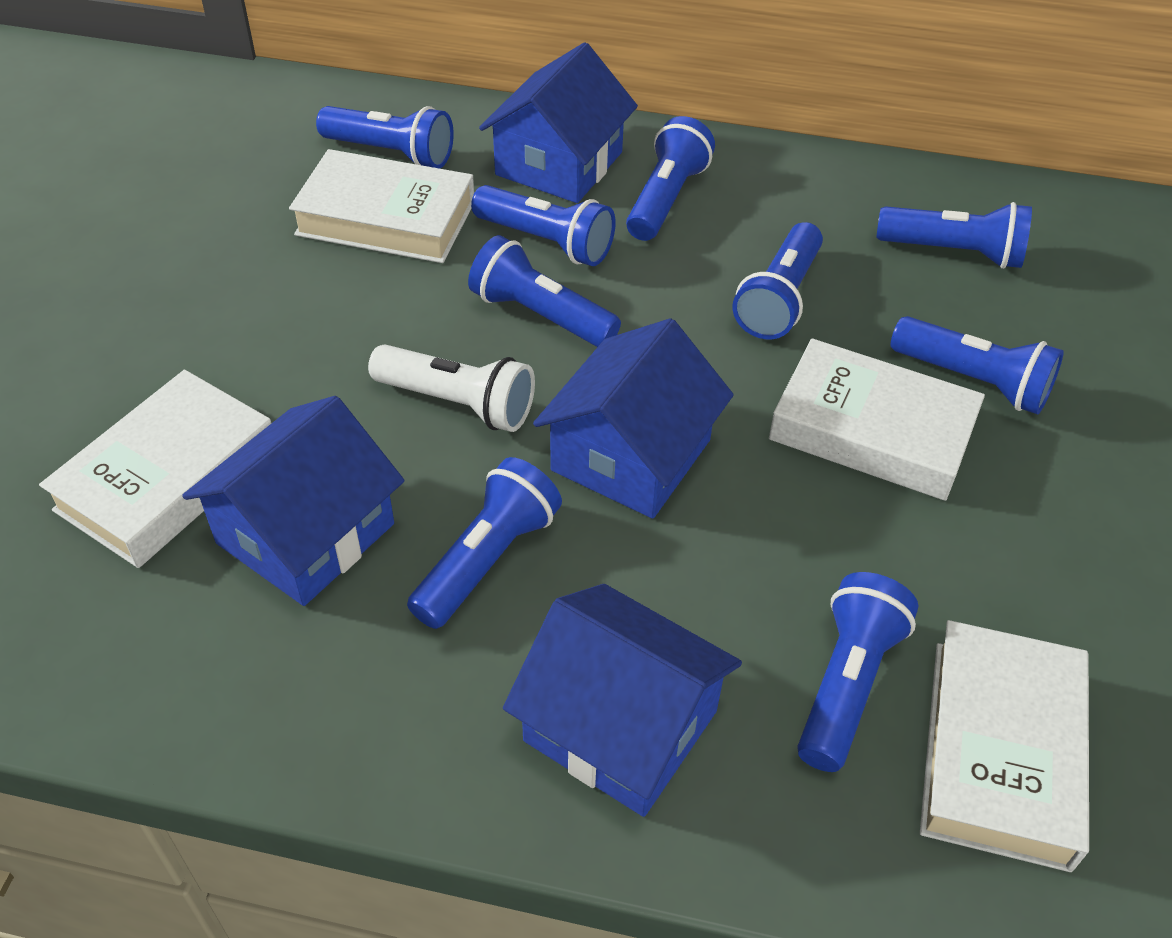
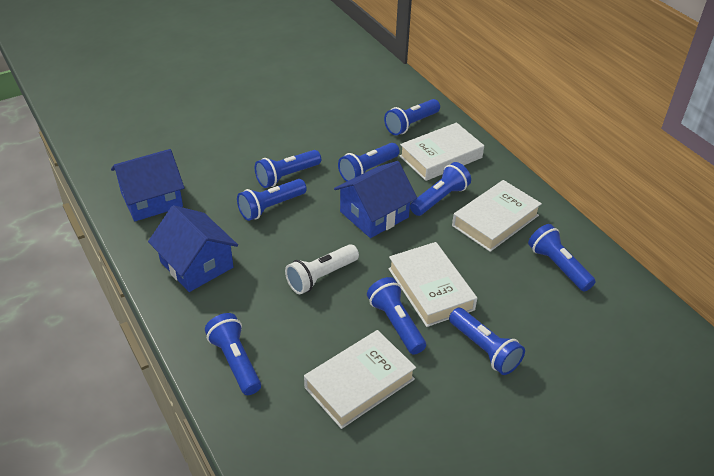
blue house: [182,396,404,606] [479,42,638,203] [503,584,742,817] [533,318,734,519] = 4 -> [111,149,185,221] [148,205,238,292] [334,161,417,238] = 3

